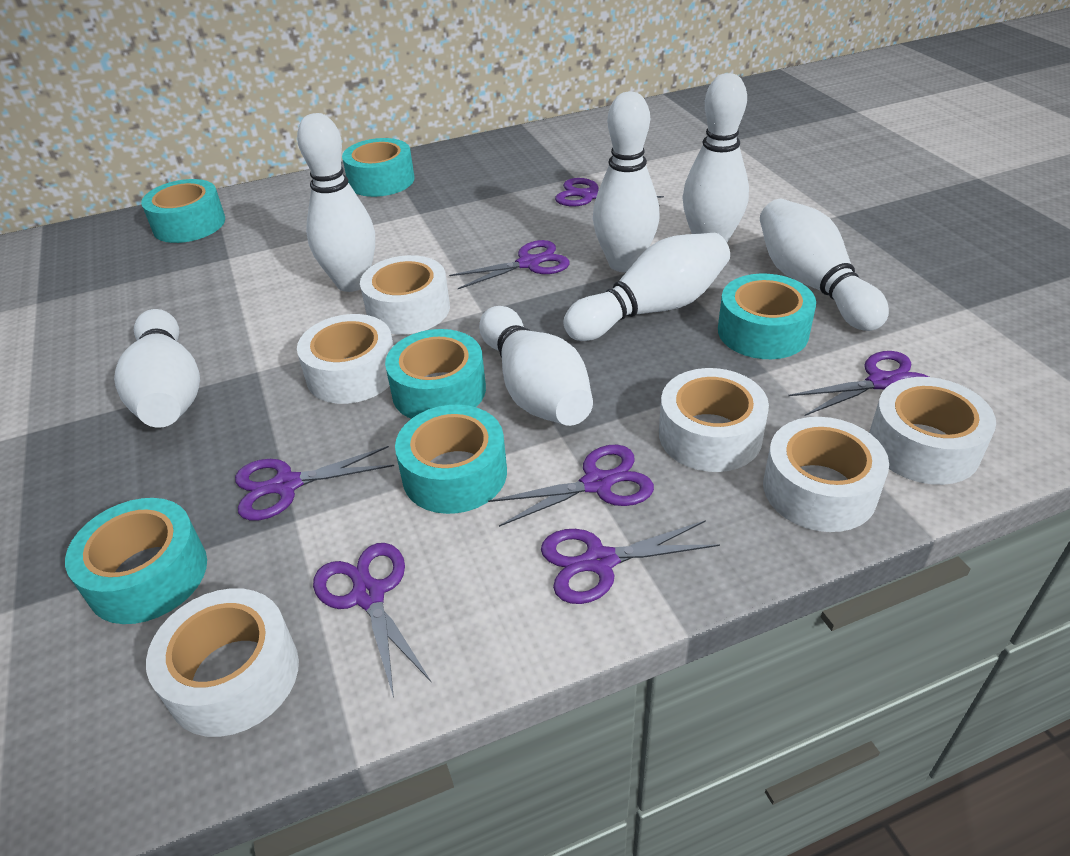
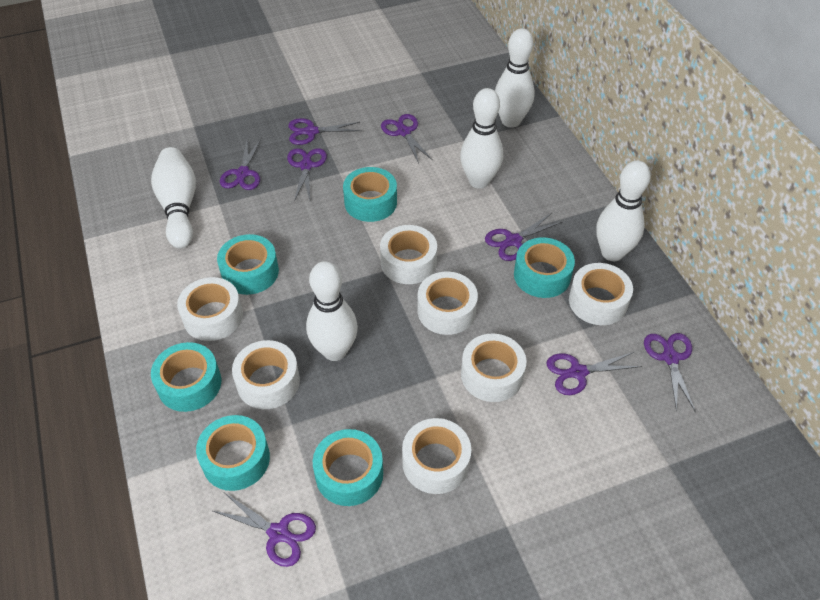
purple scissors: [235,446,394,521] [313,543,432,698] [449,240,570,289] [488,445,654,527] [541,520,720,604] [555,178,664,206] [788,351,929,416] = 7 -> [213,493,316,567] [220,138,262,190] [287,148,327,201] [288,118,362,145] [381,114,432,163] [485,213,562,261] [546,352,642,395] [644,333,696,412] = 8
white bowling pin: [114,309,200,428] [297,113,375,292] [479,306,593,426] [563,233,730,341] [593,92,660,272] [682,73,749,243] [760,199,889,331] = 7 -> [151,147,196,248] [306,261,358,361] [460,88,503,189] [495,28,535,128] [596,161,651,261] = 5
white tape: [146,588,299,737] [297,314,394,404] [360,255,450,335] [659,368,769,472] [763,417,889,532] [869,377,996,485] = 6 -> [177,277,243,341] [232,340,300,409] [380,225,437,284] [402,418,471,494] [417,272,478,335] [461,334,526,402] [569,263,633,325] = 7

